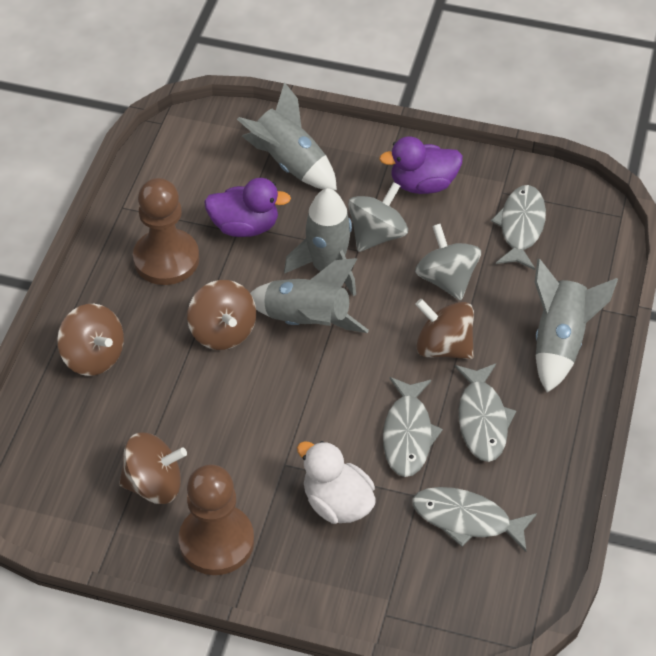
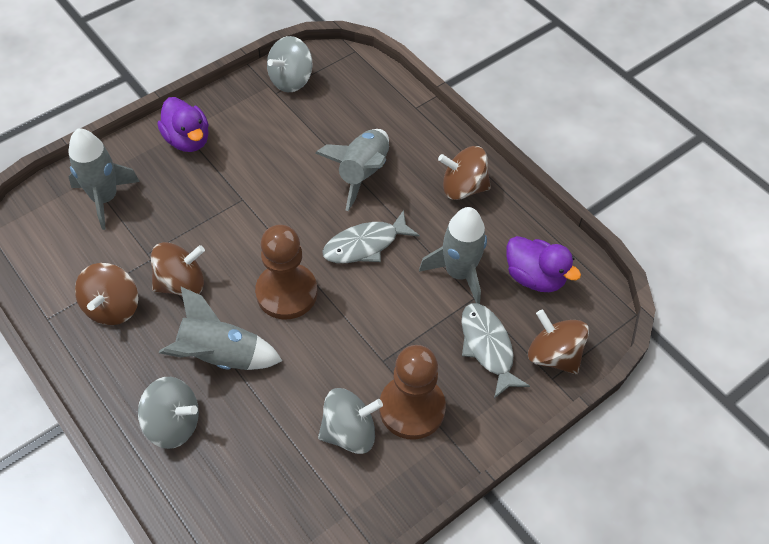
grey fish: [383,377,443,477] [412,487,537,552] [455,364,516,462] [491,185,546,270] = 4 -> [322,210,420,263] [462,303,530,398] = 2
grey spinning top: [348,182,408,252] [415,224,481,301] = 2 -> [138,377,199,449] [267,36,312,92] [318,388,383,454] = 3
white duck: [297,441,376,524] = 1 -> none = 0

